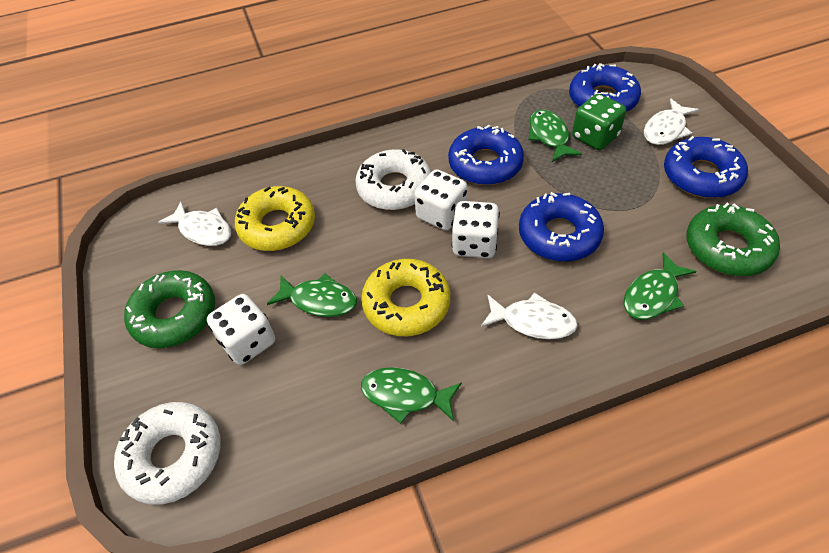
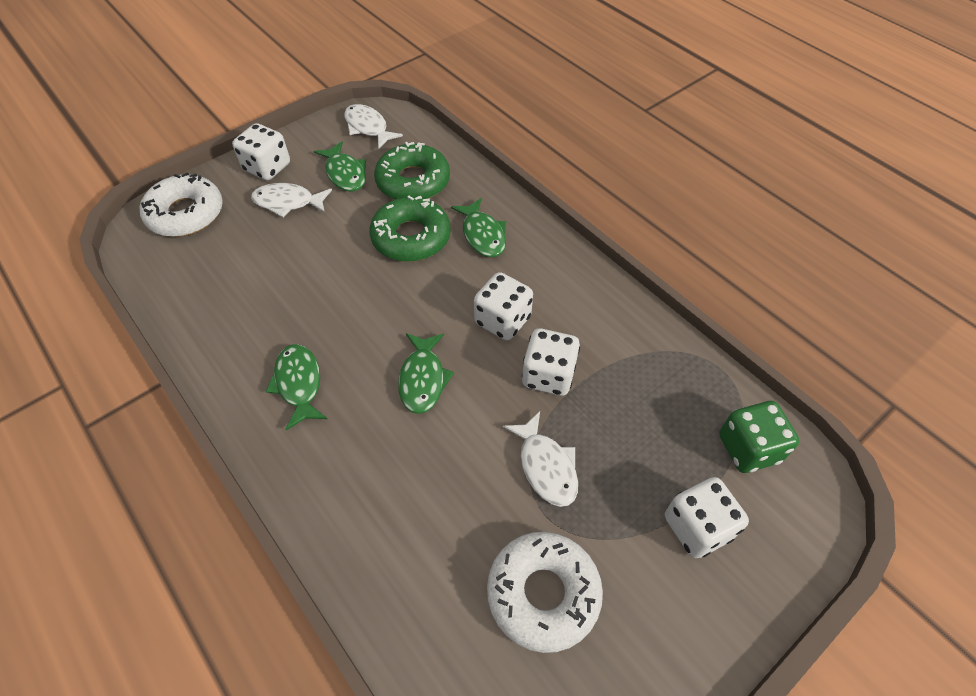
blue donut: [448,125,524,185] [519,192,604,261] [569,63,641,112] [664,136,748,198] = 4 -> none = 0
white dice: [207,294,275,365] [414,170,467,230] [452,201,500,258] = 3 -> [232,123,290,180] [474,272,533,340] [522,328,580,396] [665,477,749,559] = 4
yellow donut: [235,186,315,251] [361,259,450,336] = 2 -> none = 0

